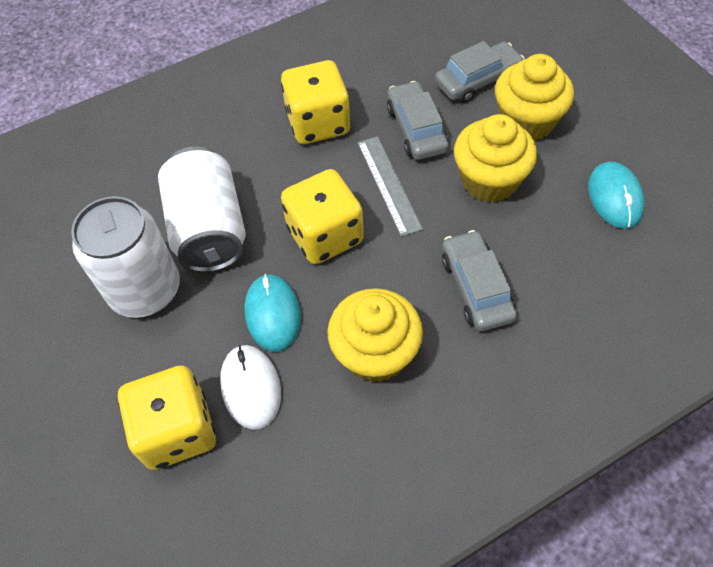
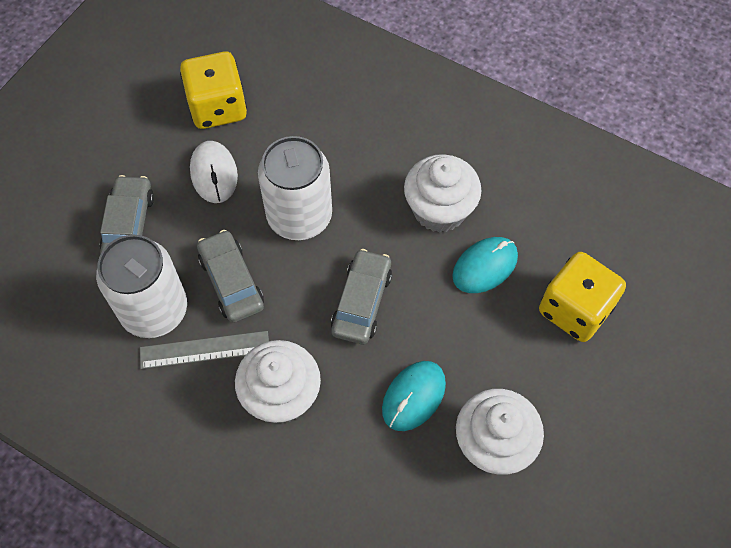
white cupcake: none = 0 -> [235,340,321,423] [404,154,481,233] [456,389,544,475] = 3
yellow cupcake: [327,288,423,382] [454,114,537,202] [495,54,574,141] = 3 -> none = 0
yellow dice: [118,365,216,470] [281,60,350,144] [281,169,364,264] = 3 -> [180,51,247,129] [539,252,626,342] = 2

